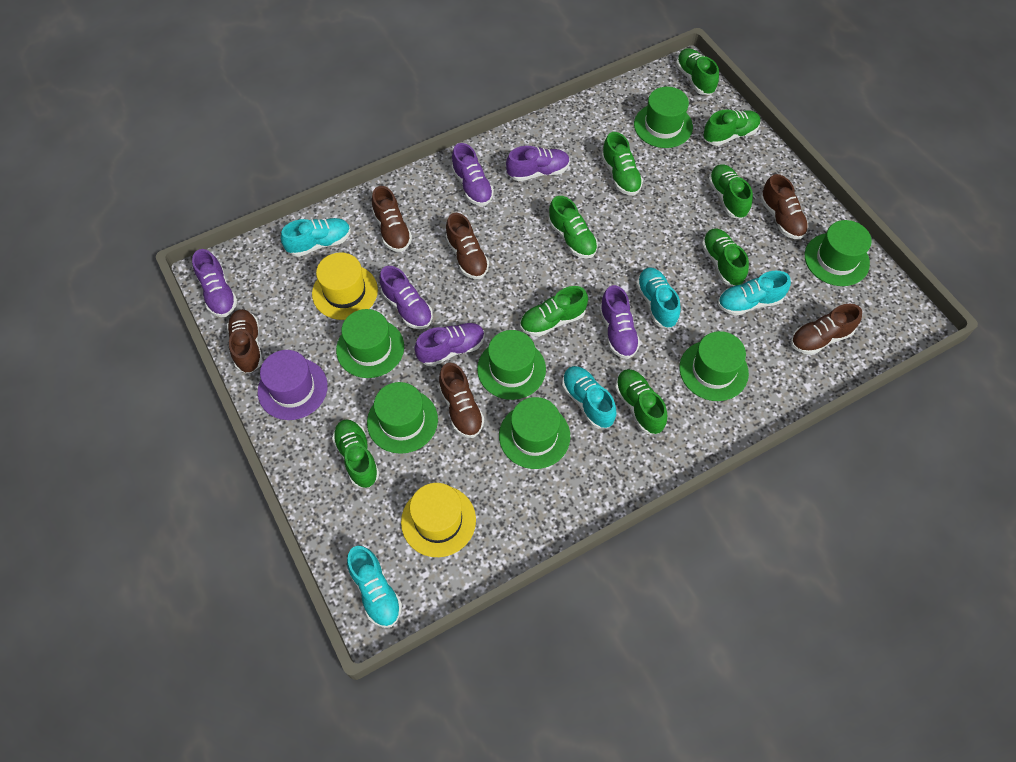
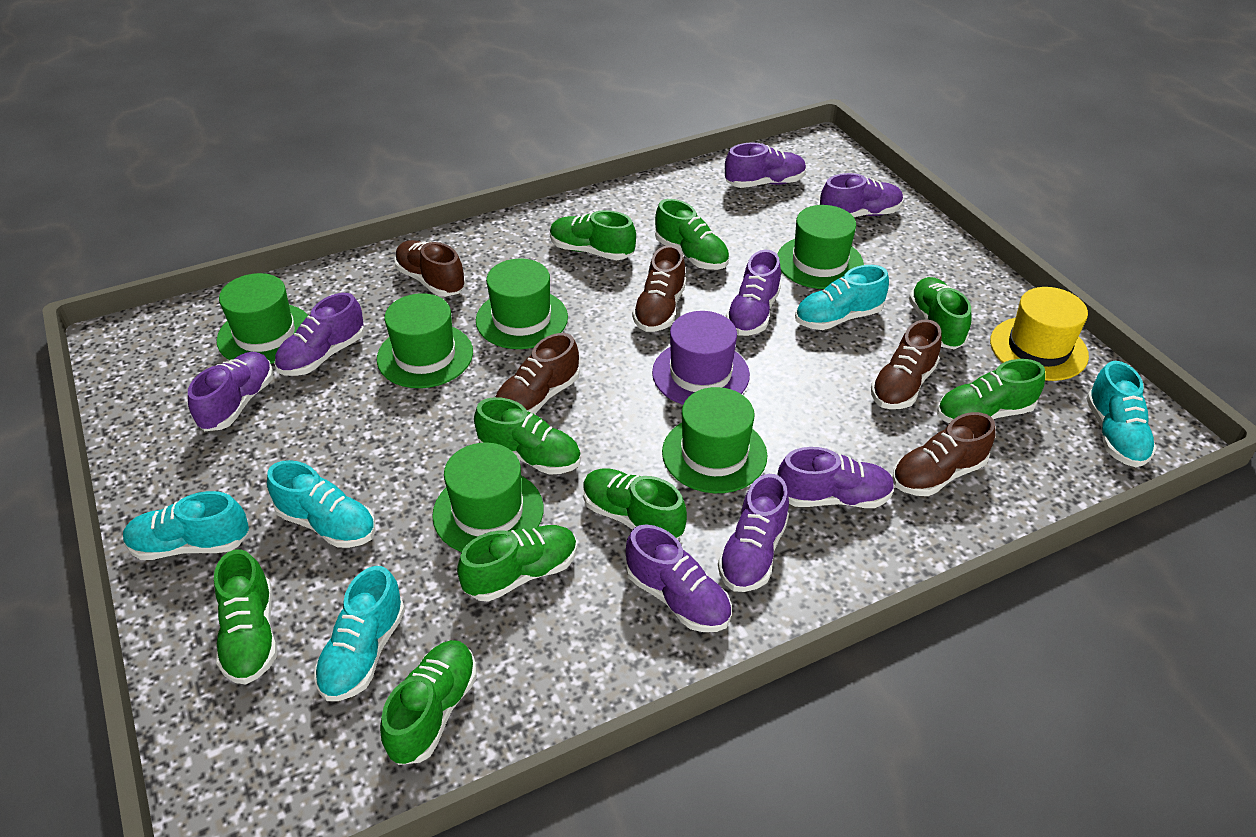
brown shoe: [227,309,263,373] [372,186,412,252] [439,363,485,438] [446,213,489,279] [760,174,808,239] [791,304,862,355] = 6 -> [394,240,466,297] [495,333,579,414] [632,245,686,332] [871,319,942,409] [892,412,996,496] = 5
green hat: [336,309,404,378] [367,382,438,454] [477,330,546,400] [499,397,570,469] [634,87,693,148] [679,331,749,401] [805,220,872,286] = 7 -> [217,273,309,364] [377,293,473,388] [432,442,543,552] [476,259,568,349] [662,387,767,493] [777,205,864,289] = 6
purple shoe: [192,249,238,317] [380,266,433,329] [414,323,485,366] [451,143,494,206] [506,146,570,181] [599,285,640,359] = 6 -> [188,352,273,431] [274,293,365,376] [626,525,731,632] [718,474,789,592] [725,143,806,188] [726,250,781,336] [777,447,895,508] [820,173,903,217] = 8
yellow hat: [312,253,378,320] [401,483,476,557] = 2 -> [990,287,1089,381] = 1

